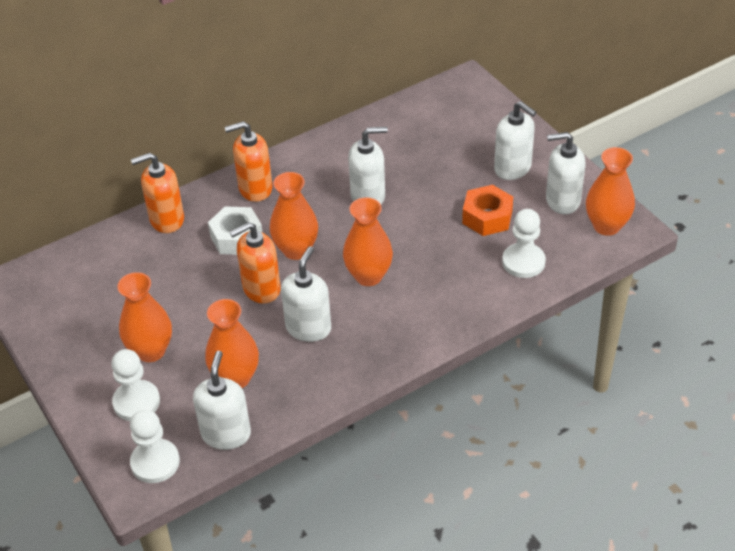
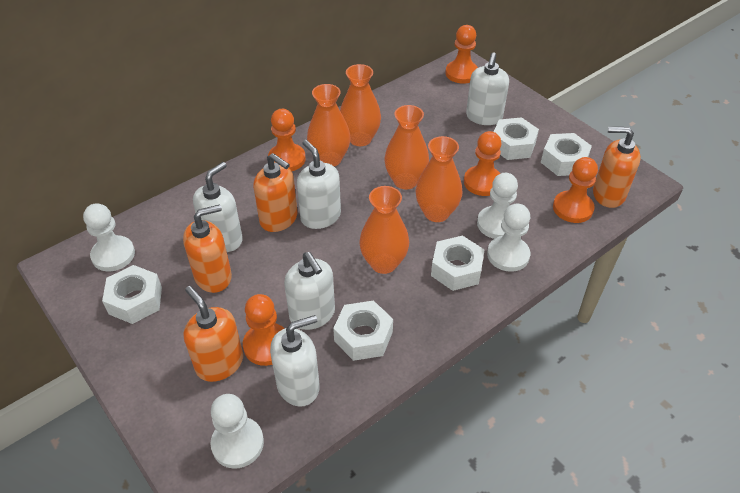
orange nut: [462,185,513,236] = 1 -> none = 0
orange pawn: none = 0 -> [243,294,285,366] [268,109,306,171] [445,25,478,83] [464,131,502,196] [553,157,598,223] = 5
orange soap dispenser: [131,153,184,233] [225,121,273,202] [230,222,281,304] = 3 -> [183,205,232,293] [183,286,243,382] [253,153,297,232] [593,127,641,208] = 4
white nut: [208,206,263,255] = 1 -> [102,265,162,324] [333,301,393,361] [431,236,485,291] [494,117,539,160] [541,133,592,176] = 5
white pawn: [111,349,160,421] [130,410,180,483] [502,209,546,278] = 3 -> [83,203,135,271] [211,394,264,469] [477,173,518,239] [487,203,530,272] = 4

